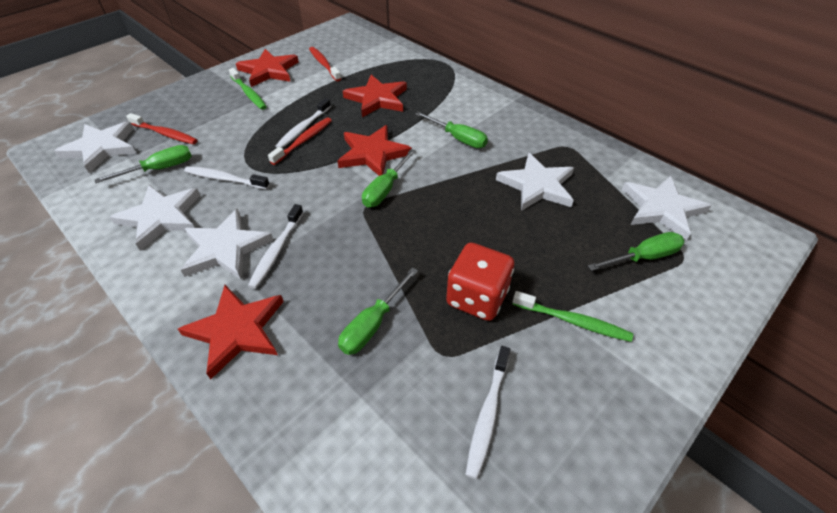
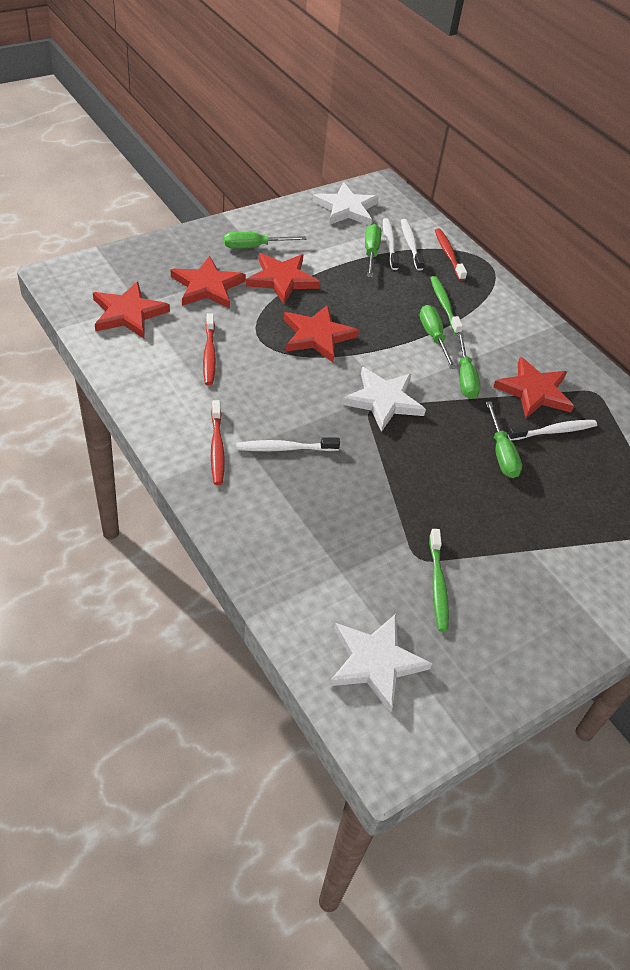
red dice: [446,242,514,321] = 1 -> none = 0
red star: [178,285,284,379] [236,49,299,87] [337,125,412,176] [343,75,407,117] = 4 -> [93,282,170,338] [171,256,246,308] [246,253,320,304] [283,305,359,362] [493,357,574,418] = 5
white star: [54,121,136,173] [110,185,200,251] [181,208,273,280] [496,153,574,211] [622,176,712,240] = 5 -> [313,182,379,226] [329,614,432,713] [342,367,426,432] = 3

